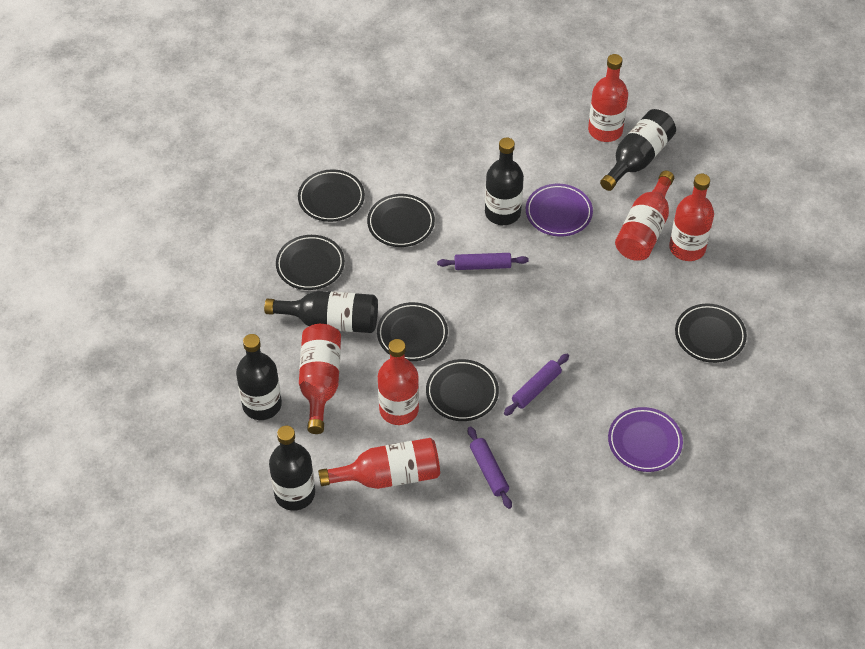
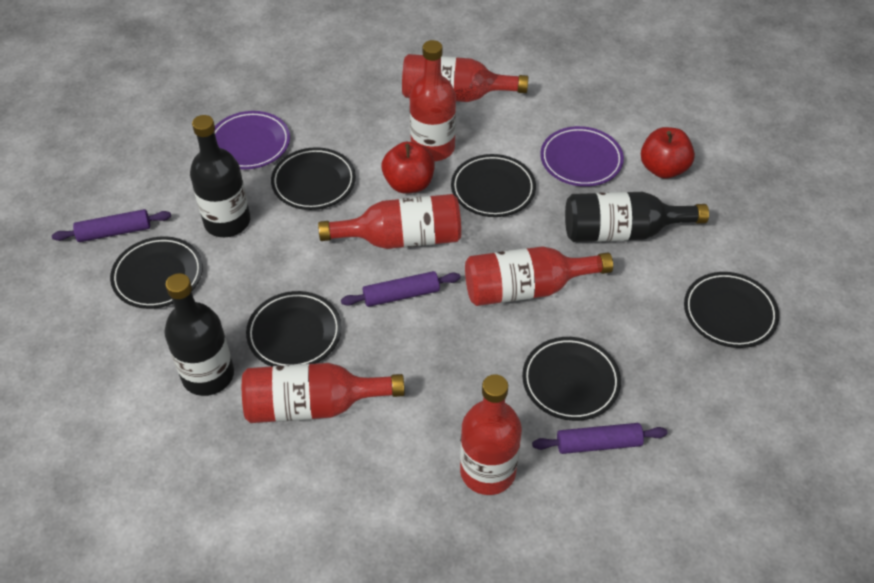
black bottle: [236,334,282,420] [264,291,378,333] [269,426,315,511] [485,137,524,225] [600,109,676,191] = 5 -> [164,273,234,396] [190,115,250,237] [565,192,709,242] = 3
red apple: none = 0 -> [382,142,435,194] [641,127,695,179] = 2

